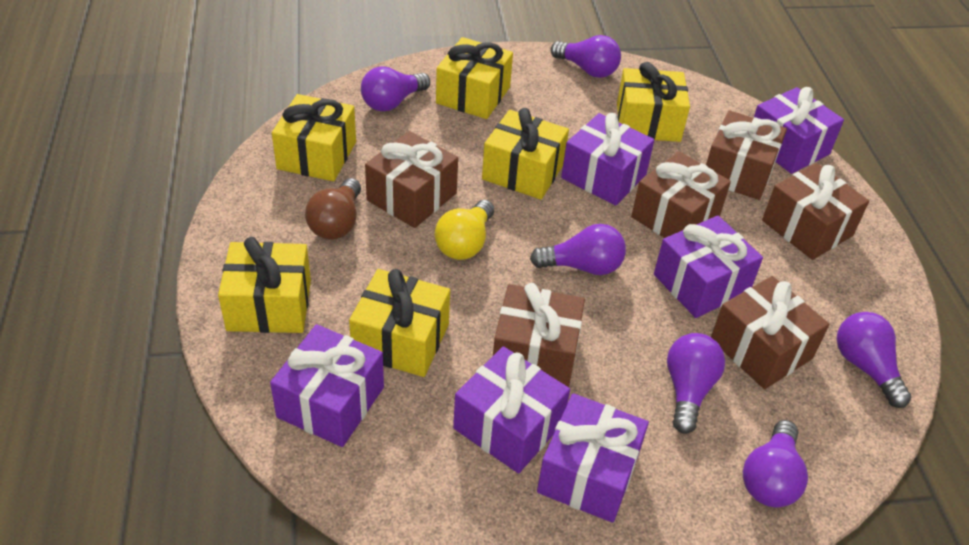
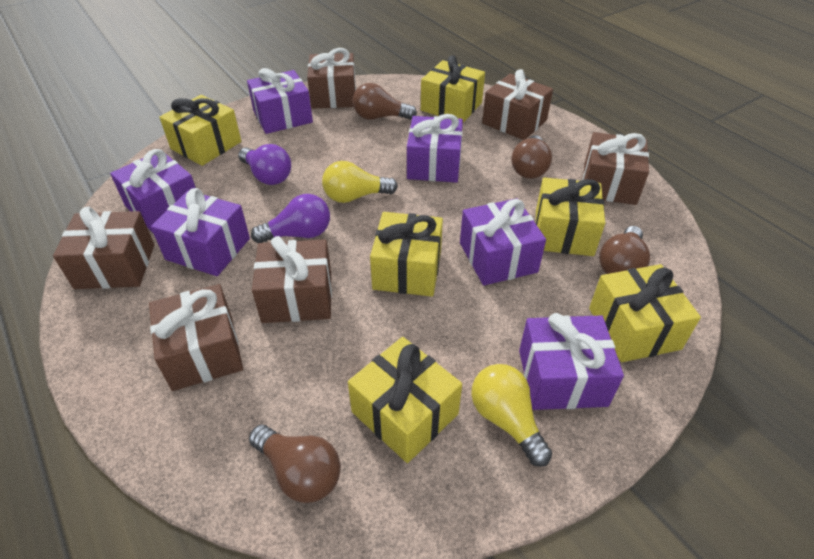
brown light bulb: [305,178,361,240] = 1 -> [249,425,341,503] [353,83,417,120] [511,135,552,179] [599,226,650,274] = 4
purple light bulb: [361,66,430,111] [530,224,626,275] [551,35,621,78] [667,333,725,434] [743,420,808,507] [837,312,911,408] = 6 -> [238,144,291,185] [251,194,330,243] = 2
yellow light bulb: [435,200,494,260] = 1 -> [322,161,398,203] [471,364,552,467] = 2

